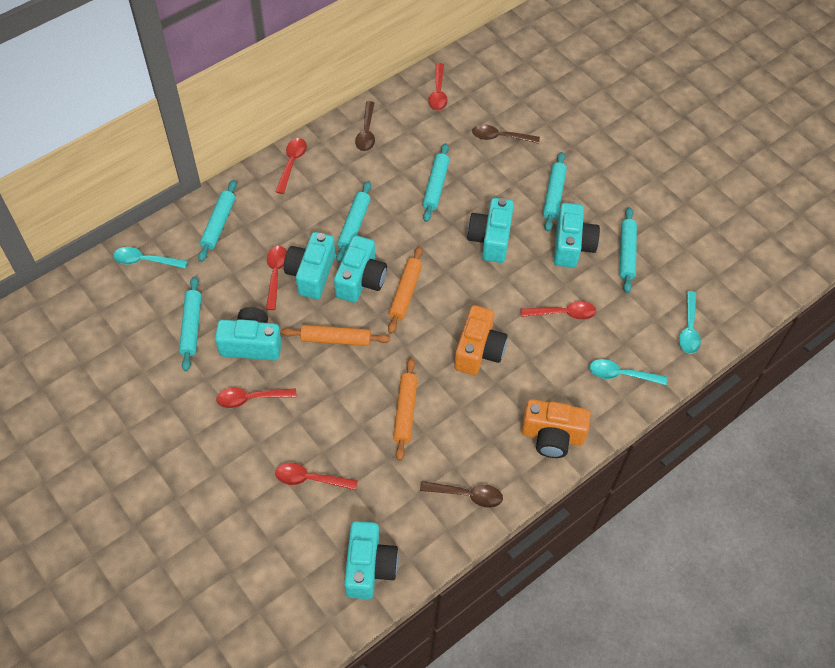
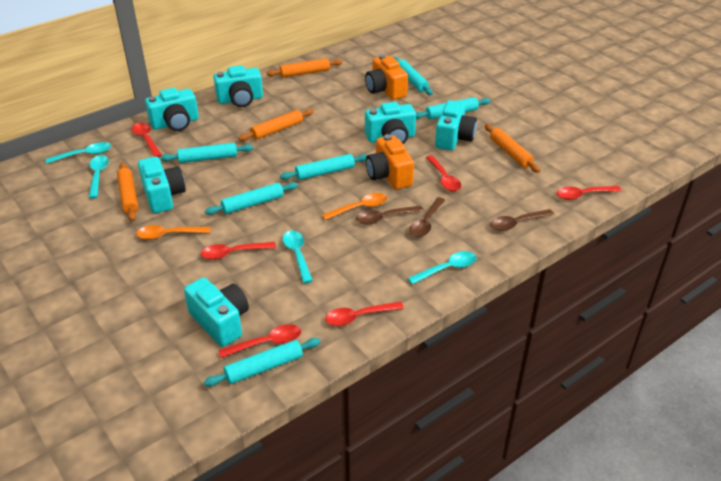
orange rolling pin: [281,325,390,346] [388,246,423,334] [393,358,418,461] = 3 -> [117,162,138,221] [238,109,314,141] [266,58,343,77] [485,124,540,173] = 4
orange spoon: none = 0 -> [136,225,210,240] [322,193,387,220] = 2
turquoise spoon: [113,247,188,268] [590,359,667,385] [679,291,701,354] = 3 -> [45,142,111,164] [89,155,109,199] [283,230,313,283] [408,251,476,284] = 4

